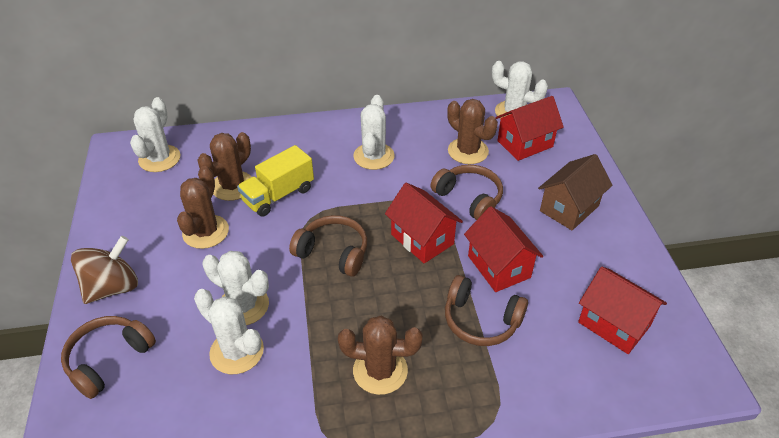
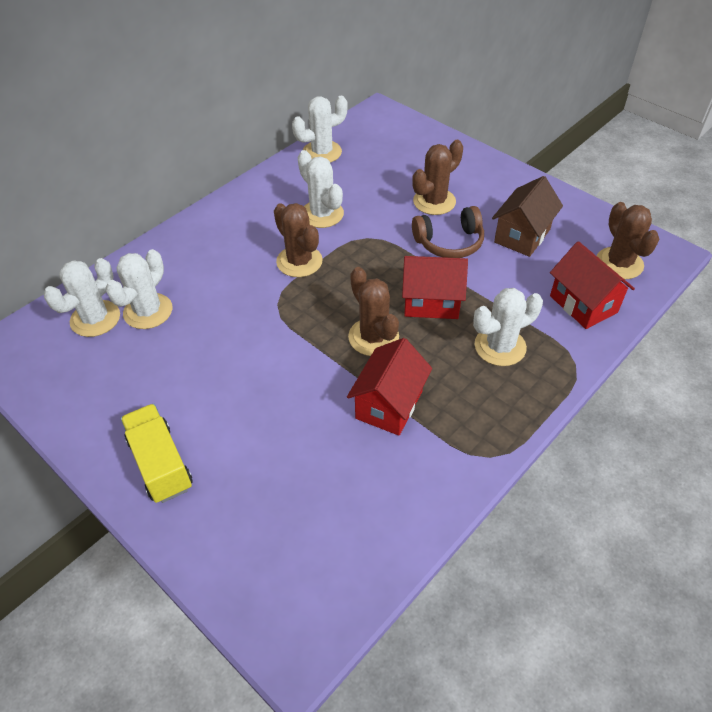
brown headphones: [61,316,156,399] [289,215,367,277] [430,165,503,220] [445,275,528,346] = 4 -> [412,206,484,258] = 1
brown spinning top: [71,236,138,304] = 1 -> none = 0
red house: [385,183,463,263] [464,206,543,292] [495,96,564,161] [578,267,667,354] = 4 -> [347,338,432,436] [402,256,468,319] [550,241,635,329] = 3

